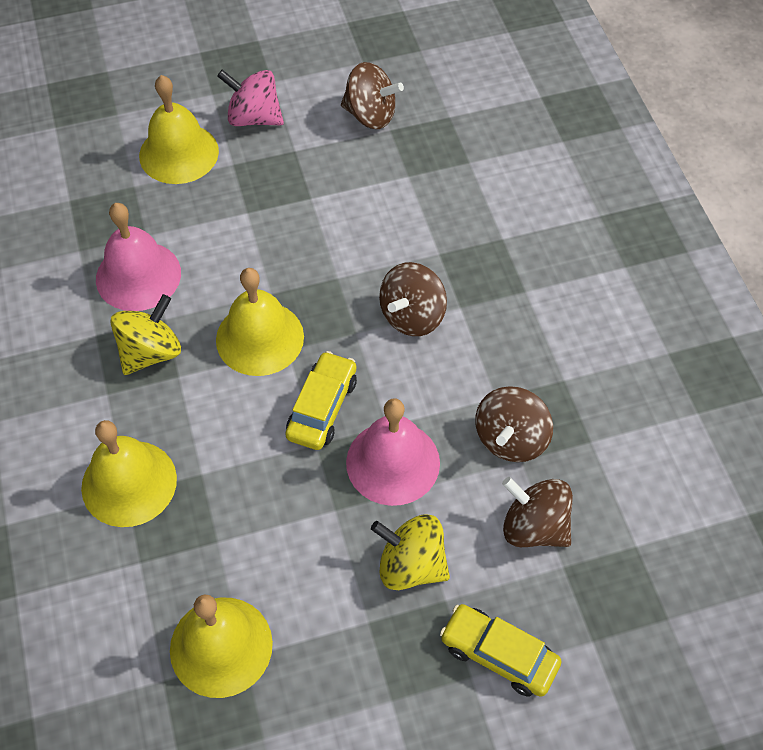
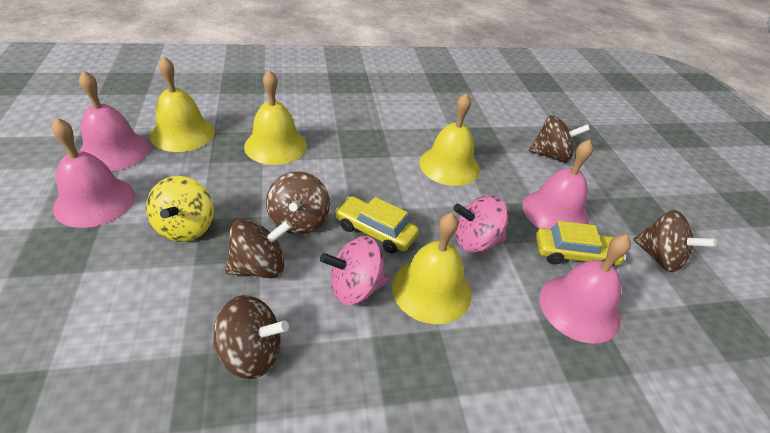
brown spinning top: [341,62,404,129] [379,262,447,336] [475,386,553,462] [502,477,573,547] = 4 -> [213,295,289,379] [225,219,292,278] [266,171,330,235] [529,115,590,162] [633,210,717,272] = 5
pink bell: [96,203,181,311] [346,399,440,506] = 2 -> [52,118,135,228] [79,70,150,171] [522,139,593,229] [539,234,631,344] = 4
pink spinning top: [217,70,284,126] = 1 -> [320,236,389,305] [453,195,508,253] = 2
yellow spinning top: [110,294,181,375] [371,515,450,590] = 2 -> [146,176,214,242] = 1

